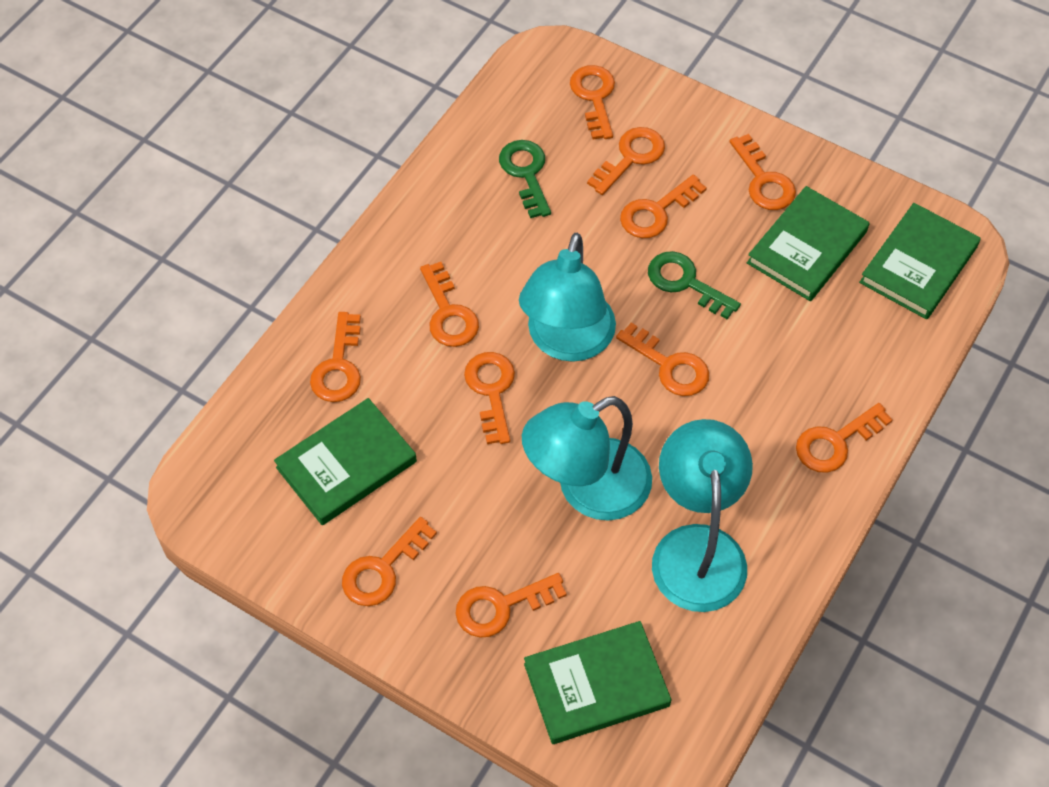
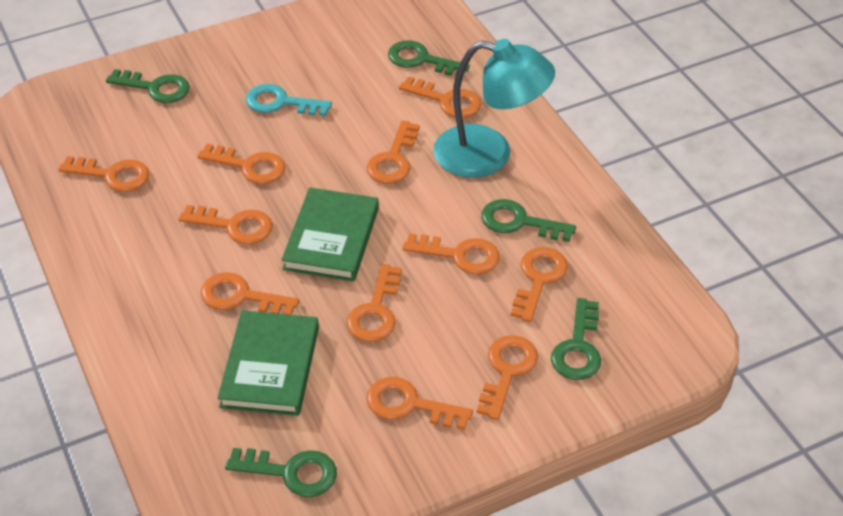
green book: [274,398,417,525] [524,621,671,744] [747,186,869,301] [859,203,981,319] = 4 -> [217,310,319,416] [281,187,379,282] = 2
green key: [499,140,551,218] [648,251,741,319] = 2 -> [106,69,190,103] [225,448,337,497] [388,40,470,76] [481,199,576,242] [551,298,601,380] = 5
turquoise key: none = 0 -> [246,84,332,116] = 1
turquoise lamp: [519,233,616,362] [522,396,652,521] [652,419,753,612] = 3 -> [433,39,555,178] = 1

